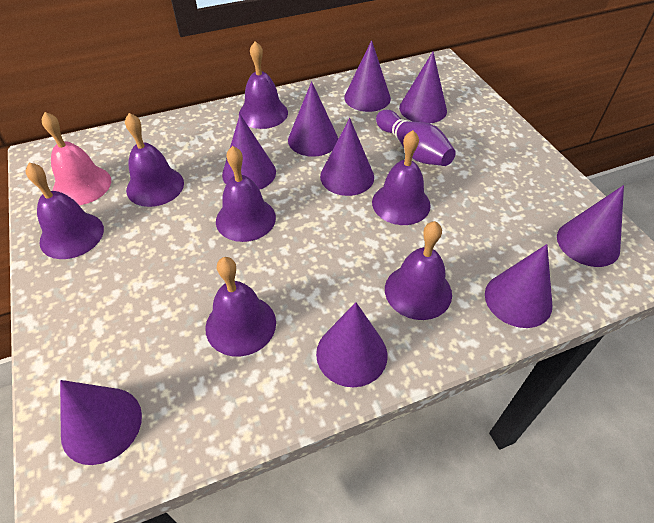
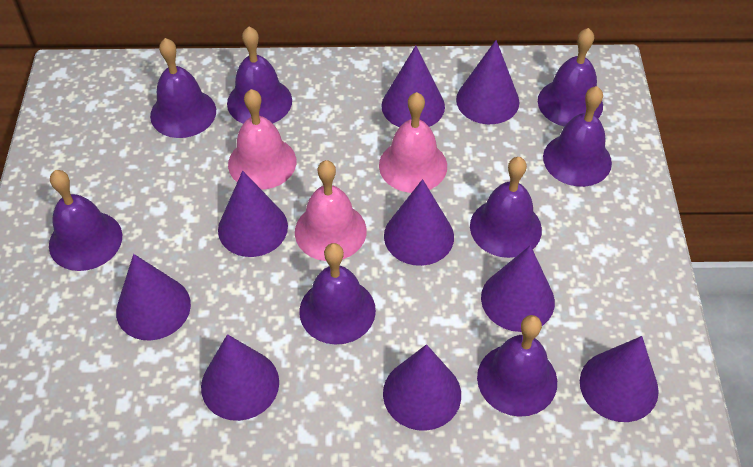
pink bell: [42,112,111,205] = 1 -> [228,89,296,190] [295,160,367,261] [379,92,447,193] = 3
purple bell: [26,162,104,259] [125,113,184,207] [205,257,276,357] [216,146,276,242] [239,41,288,129] [372,130,431,225] [385,221,452,320] = 7 -> [49,170,122,271] [150,38,216,138] [227,27,292,124] [299,243,376,345] [470,157,542,258] [477,315,557,417] [538,28,603,127] [543,86,612,187] = 8
purple bowling pin: [376,110,456,166] = 1 -> none = 0

